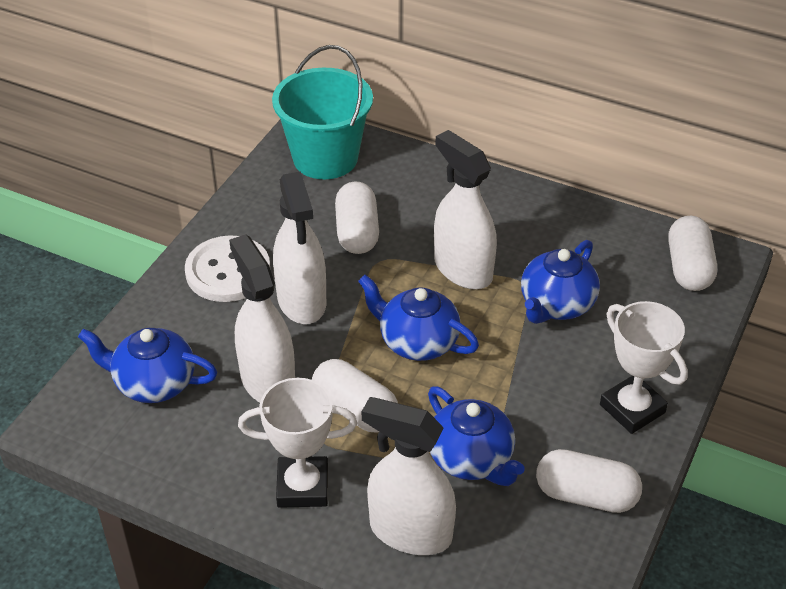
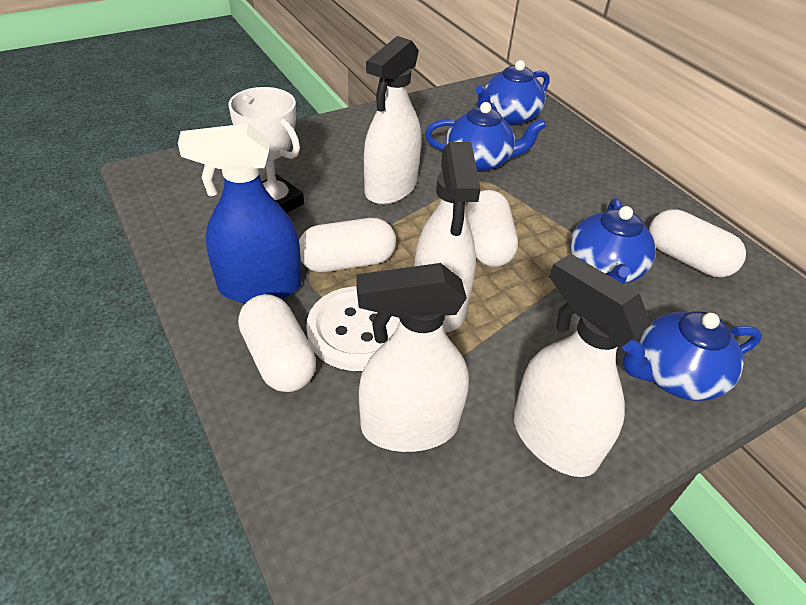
blue spray bottle: none = 0 -> [178,123,301,303] = 1
turquoise bucket: [272,45,373,179] = 1 -> none = 0
white trophy: [238,378,357,508] [600,301,688,434] = 2 -> [228,87,304,213] = 1

